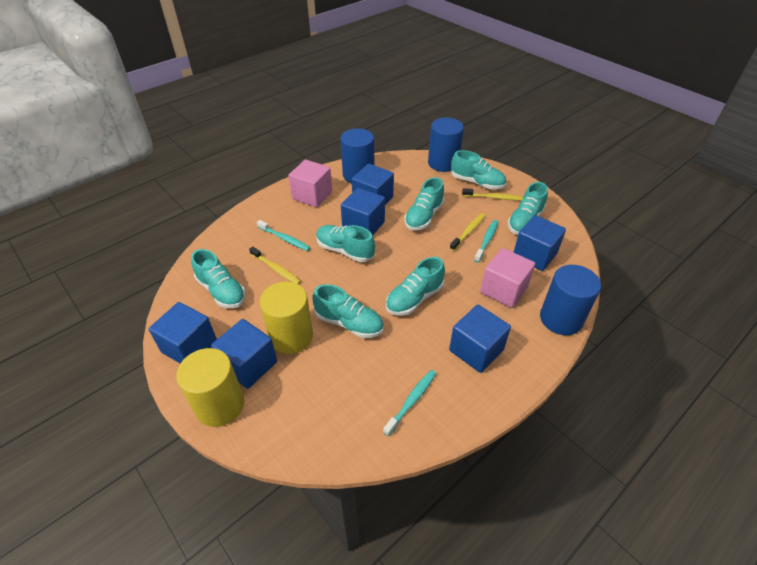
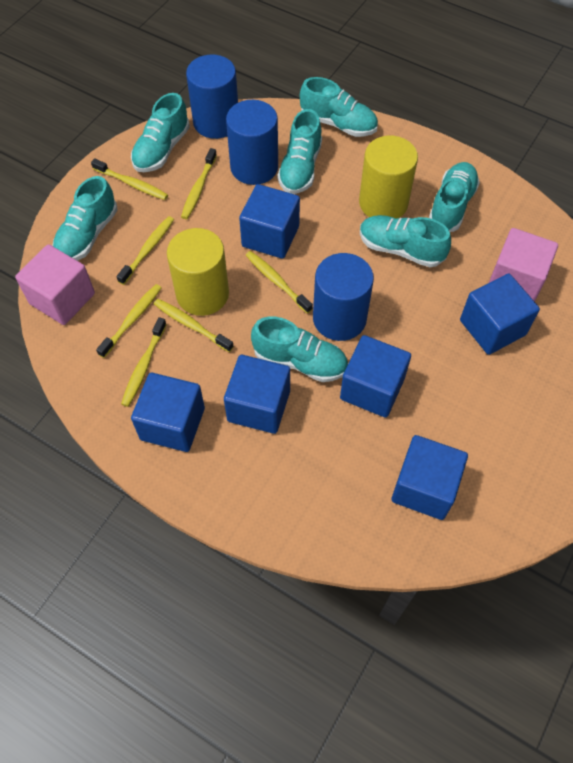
turquoise toothbrush: [257,220,310,251] [383,370,436,436] [474,220,498,263] = 3 -> none = 0
yellow toothbrush: [249,246,301,285] [450,213,486,251] [462,188,523,201] = 3 -> [91,158,168,200] [96,284,161,358] [117,216,174,285] [121,317,167,407] [154,299,234,352] [181,148,217,219] [246,251,313,314] = 7

